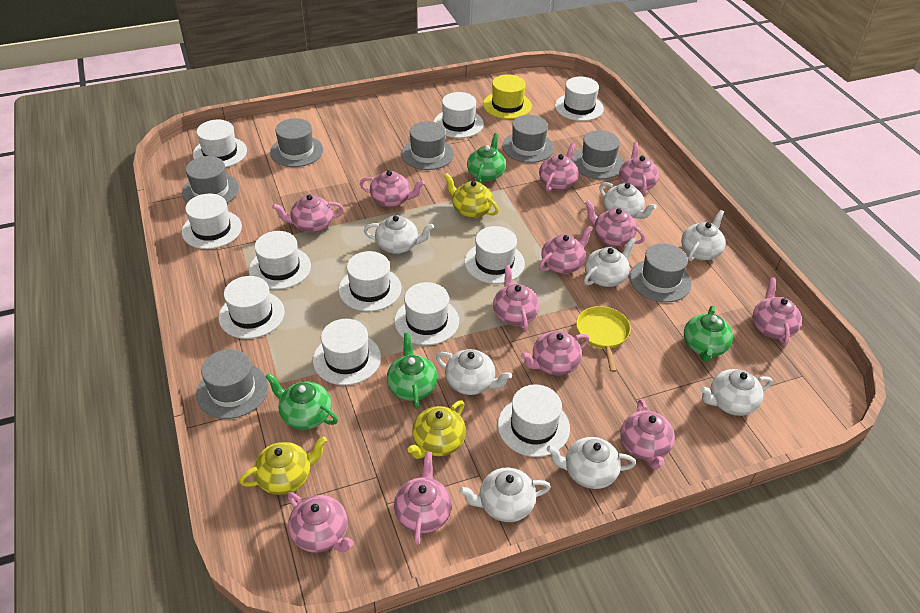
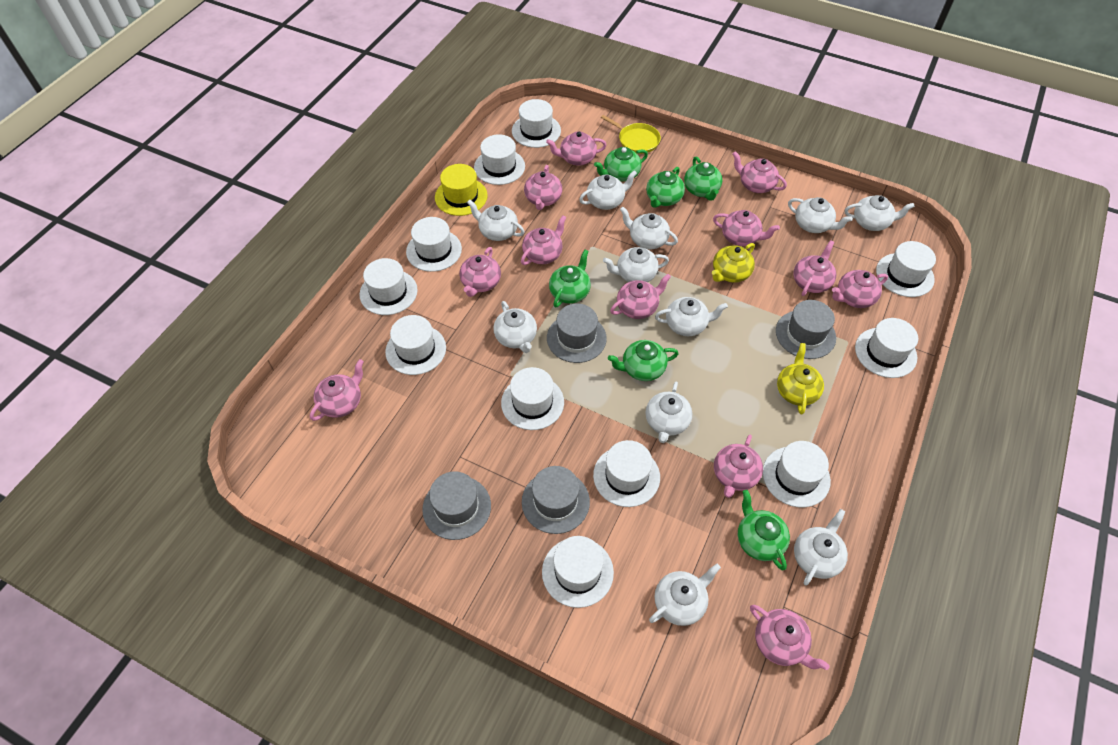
green teapot: [266,373,338,430] [387,333,437,409] [467,133,506,183] [684,305,733,362] = 4 -> [549,250,591,307] [594,147,648,181] [608,340,679,381] [646,167,685,208] [684,156,722,201] [738,490,790,570] = 6
grey hat: [182,156,239,203] [196,349,268,419] [270,118,323,167] [402,121,454,170] [502,115,554,163] [572,130,624,179] [630,243,692,302] = 7 -> [422,472,491,540] [522,466,590,534] [547,304,607,363] [776,300,836,359] = 4
white teapot: [364,215,434,254] [436,349,512,395] [459,468,551,522] [547,437,636,489] [584,237,636,287] [599,182,657,219] [681,210,725,261] [700,369,772,416] = 8 -> [467,199,525,241] [493,301,537,353] [579,170,637,210] [603,247,669,282] [620,207,678,249] [645,382,692,443] [649,564,721,626] [655,297,728,336] [788,197,853,233] [794,509,848,585] [845,195,915,231] = 11
yellow teapot: [239,437,327,495] [407,400,466,459] [444,173,499,218] = 3 -> [712,243,755,283] [777,343,824,414] = 2

